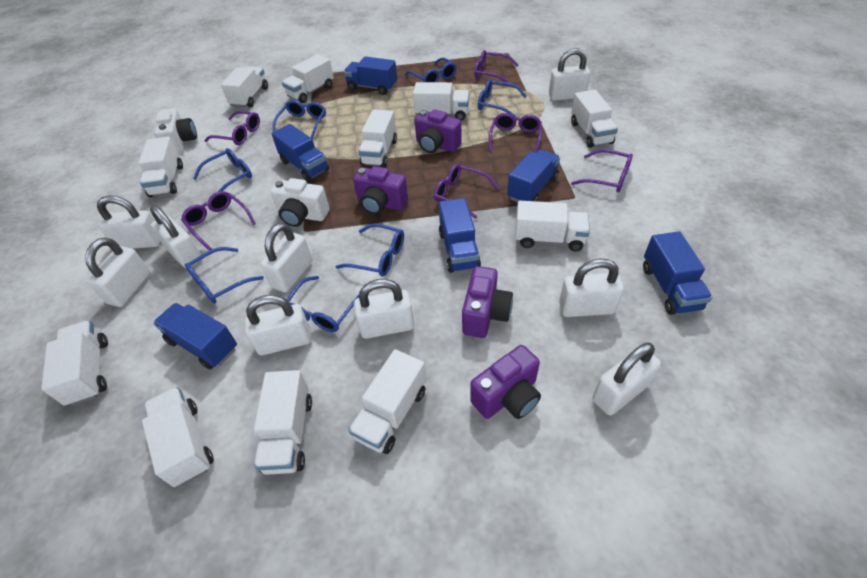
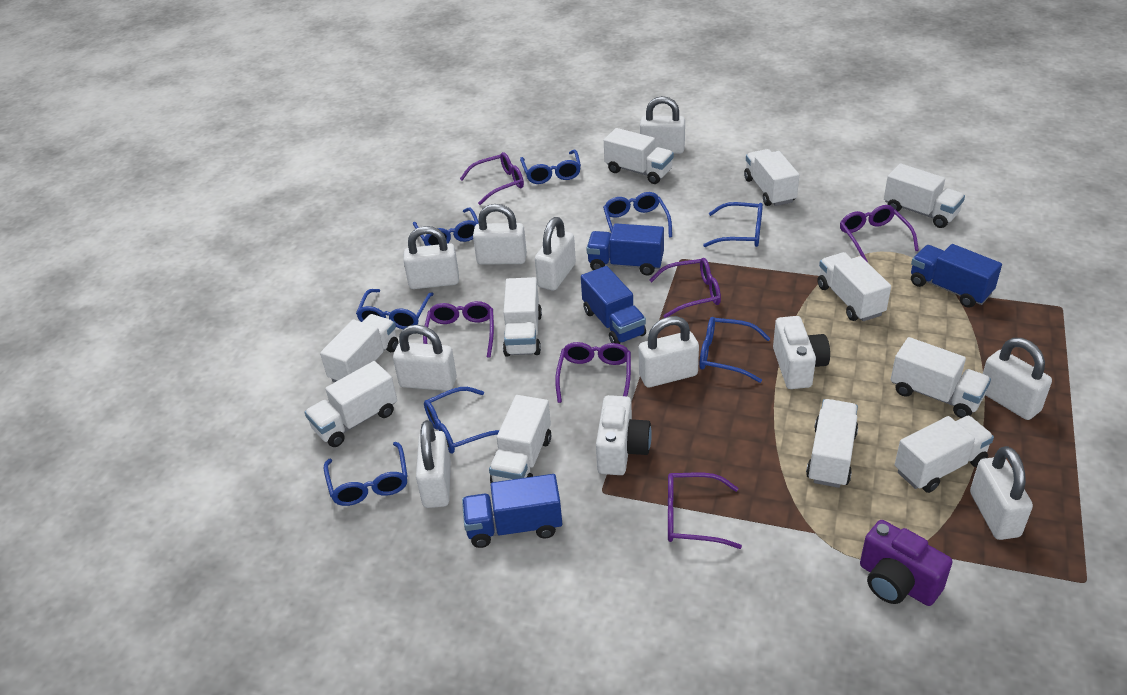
blue glasses: [185,247,264,304] [193,148,252,192] [273,100,326,139] [287,276,359,332] [336,224,404,276] [405,58,457,82] [478,79,527,118] = 7 -> [324,442,408,506] [356,289,434,329] [413,207,479,246] [424,387,499,453] [520,150,581,184] [603,192,672,237] [699,317,771,383] [703,202,763,247] = 8
blue truck: [153,303,237,369] [271,124,329,181] [344,56,397,95] [439,198,481,273] [507,149,560,202] [643,231,712,315] = 6 -> [462,474,562,548] [581,266,646,344] [586,223,664,276] [911,244,1002,308] = 4
purple camera: [353,166,408,214] [415,109,462,153] [462,266,513,338] [470,345,541,419] = 4 -> [860,520,952,606] = 1

